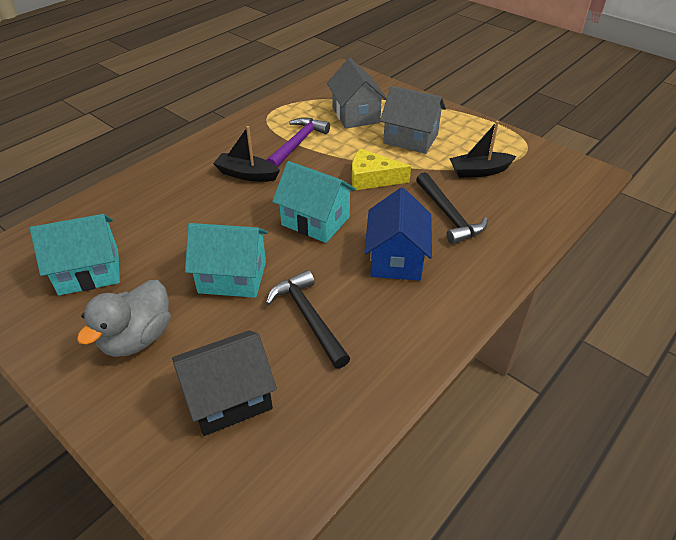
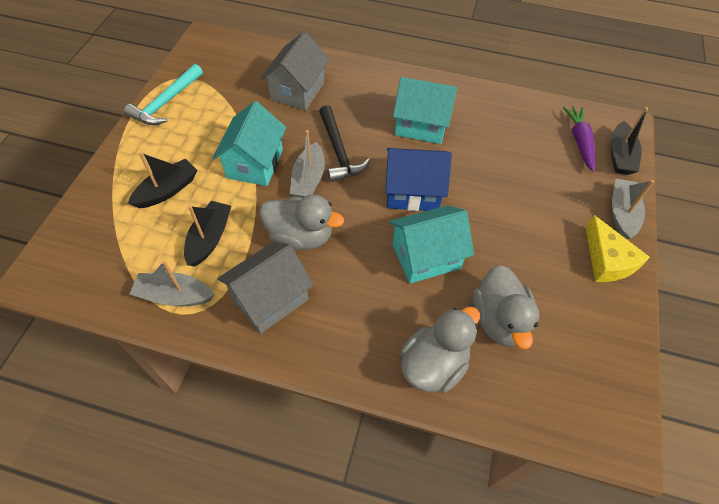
black boat: [213,126,280,182] [449,121,517,178] = 2 -> [128,152,197,208] [184,201,231,267] [611,107,648,175] = 3
black hammer: [266,270,350,369] [416,172,488,244] = 2 -> [319,105,370,182] = 1
black house: [172,330,277,436] = 1 -> none = 0
grey boat: none = 0 -> [130,261,215,306] [290,130,325,198] [612,178,654,239] = 3
grey duck: [77,280,171,357] = 1 -> [260,194,344,250] [400,307,480,393] [473,265,539,349] = 3
purple carrot: none = 0 -> [563,107,595,172] = 1
purple hammer: [266,117,330,167] = 1 -> none = 0
turquoise hammer: none = 0 -> [124,64,203,125] = 1

